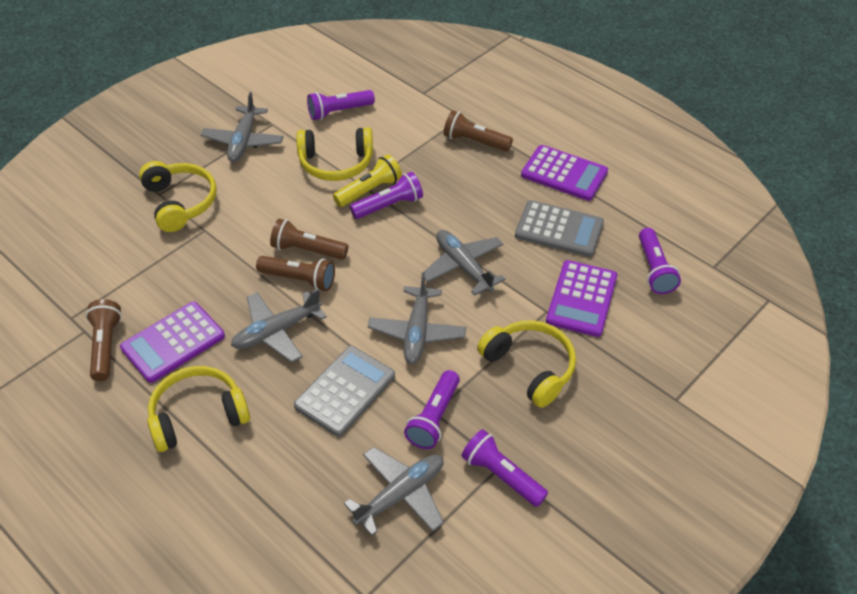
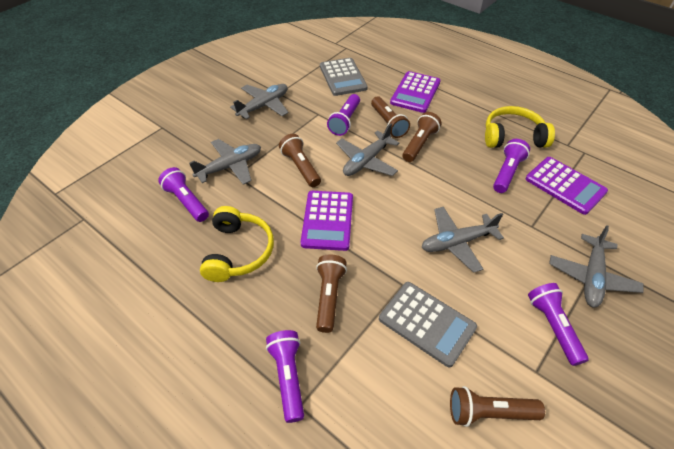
brown flashlight: [86,299,122,381] [256,256,335,291] [270,218,348,260] [443,110,513,152] = 4 -> [279,134,321,187] [316,254,347,333] [371,96,410,138] [402,112,441,162] [450,386,545,427] = 5
yellow flashlight: [333,154,402,207] = 1 -> none = 0
yellow headphones: [139,161,217,232] [147,366,250,452] [296,127,373,181] [477,320,576,408] = 4 -> [200,206,274,282] [485,106,555,148] = 2

